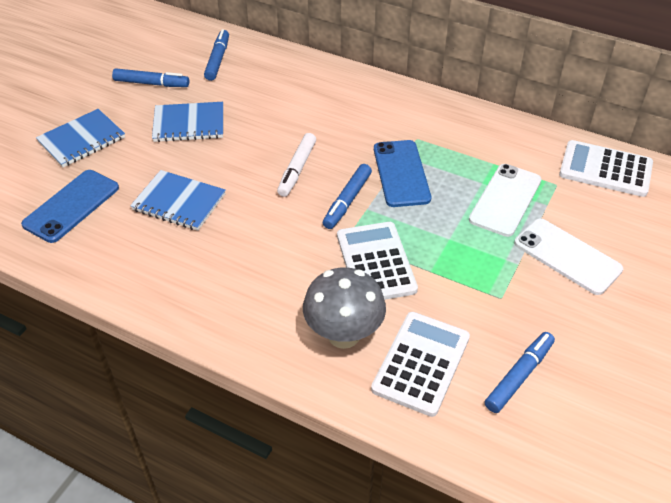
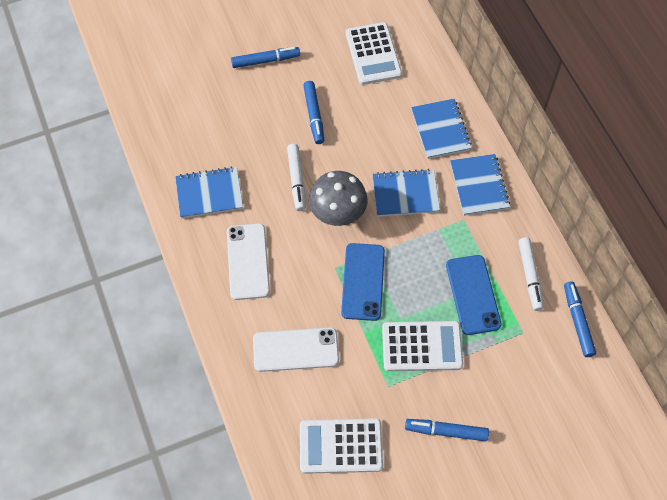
blue notebook: [36,109,125,167] [130,170,226,231] [152,102,223,142] = 3 -> [175,166,243,218] [372,169,440,217] [411,99,472,159] [450,154,510,216] = 4
white marker: [277,133,316,197] = 1 -> [287,144,306,211] [518,237,544,311] = 2

